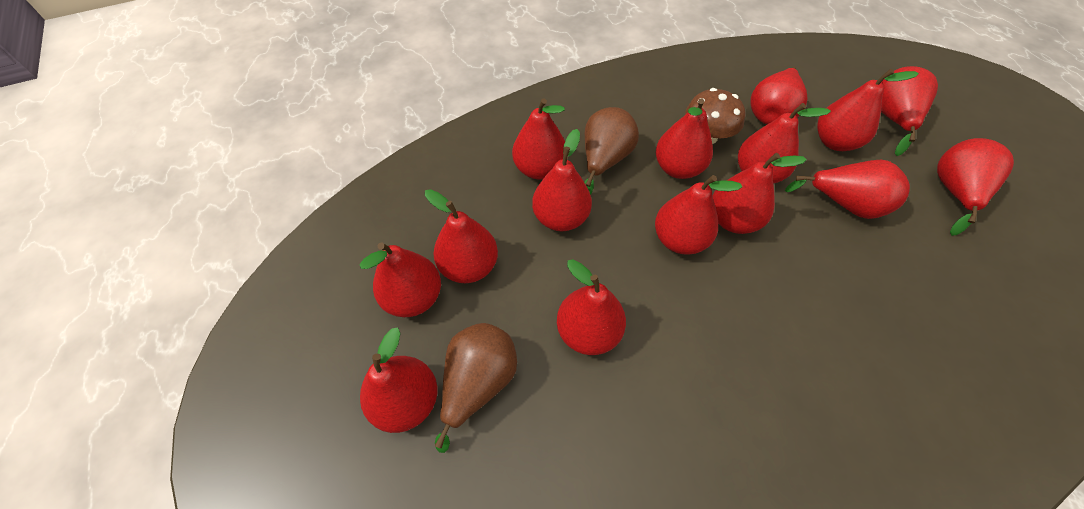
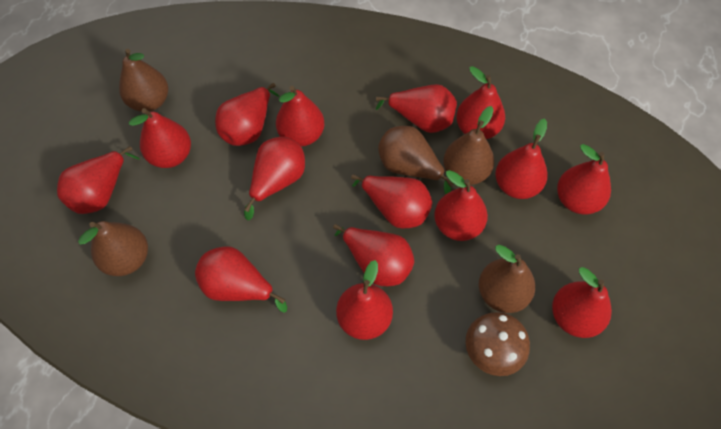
brown pear: [435,323,517,453] [584,107,639,195] = 2 -> [78,221,148,276] [119,49,168,112] [378,126,454,195] [443,106,494,185] [479,245,535,313] = 5

